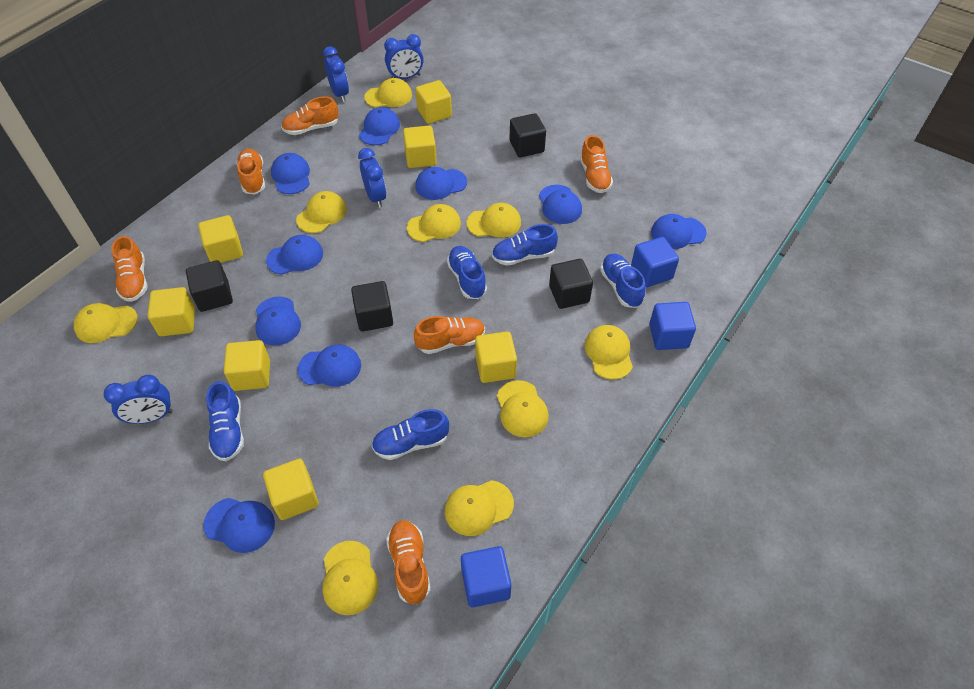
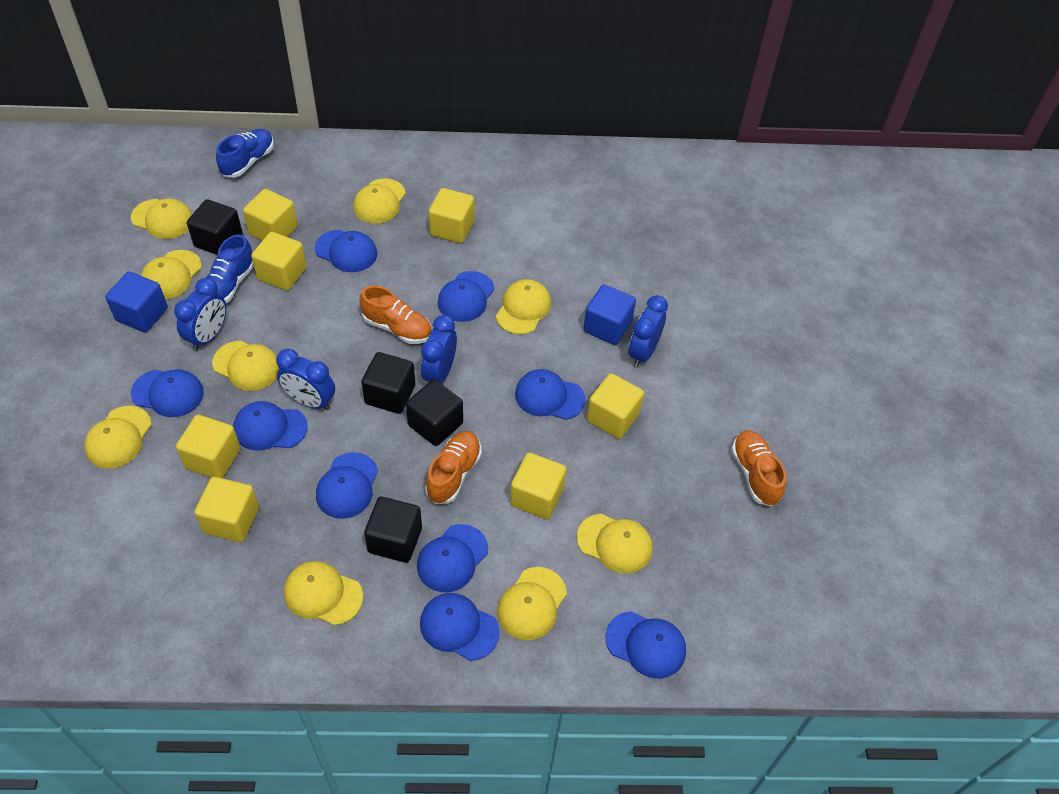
blue cube: [461,546,512,607] [631,237,679,287] [649,302,696,350] = 3 -> [105,272,168,332] [584,284,636,345] = 2
blue shoe: [206,381,244,461] [372,409,449,460] [447,246,487,299] [492,224,558,266] [600,254,646,308] = 5 -> [206,234,254,303] [216,129,274,178] = 2
orange shoe: [111,236,147,302] [236,149,265,194] [281,96,339,135] [386,520,431,604] [414,316,485,354] [580,135,613,193] = 6 -> [359,286,432,344] [425,431,482,504] [731,430,786,506] = 3

